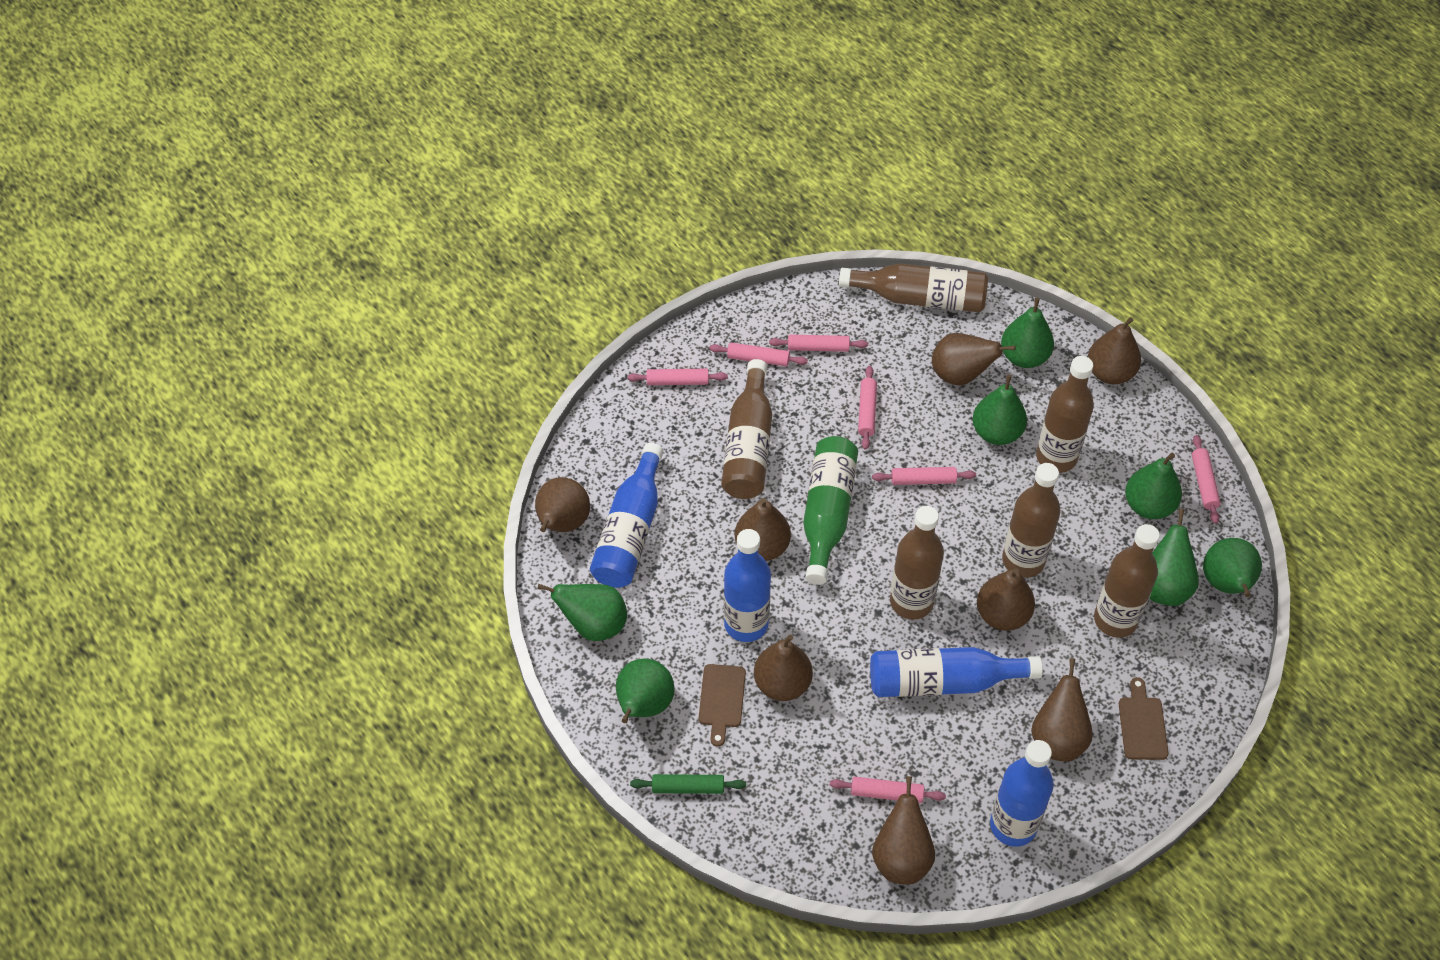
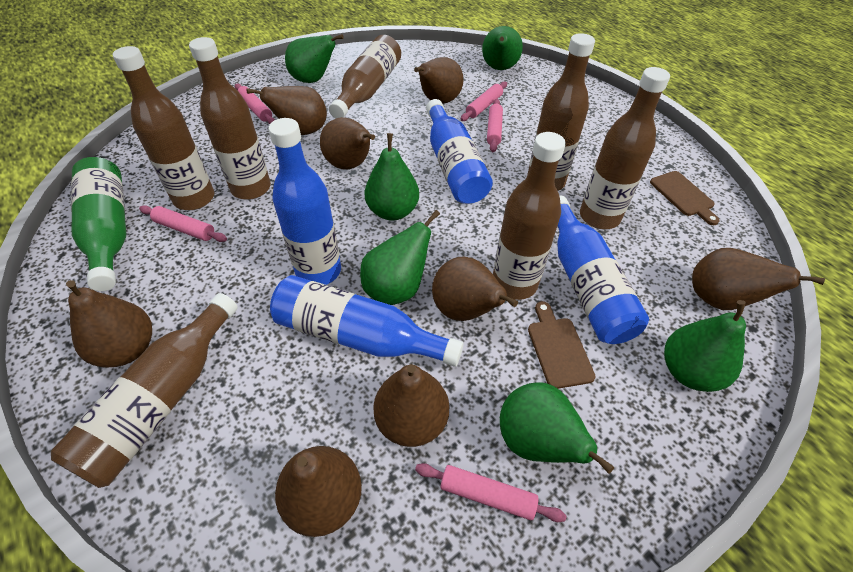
brown bottle: [721,359,772,499] [839,264,988,312] [890,506,944,620] [1002,463,1061,578] [1036,356,1094,473] [1094,524,1160,638] = 6 -> [51,293,238,488] [113,46,214,210] [189,37,271,200] [329,35,401,118] [493,132,566,300] [527,33,595,191] [580,67,670,229] = 7
green pear: [537,584,627,641] [616,659,675,723] [973,375,1027,445] [1001,298,1054,368] [1125,453,1182,519] [1150,509,1199,606] [1203,538,1262,597] = 7 -> [285,34,344,83] [360,210,440,305] [365,133,419,221] [482,26,523,70] [500,382,614,474] [664,300,746,392] = 6
green rolling pin: [630,774,746,794] = 1 -> none = 0
pink rolling pin: [627,369,728,385] [709,343,808,366] [769,335,868,352] [830,776,946,803] [858,366,877,450] [872,467,976,485] [1192,435,1220,524] = 7 -> [139,205,227,242] [235,84,275,124] [415,463,566,522] [461,81,507,121] [487,99,503,152] = 5

